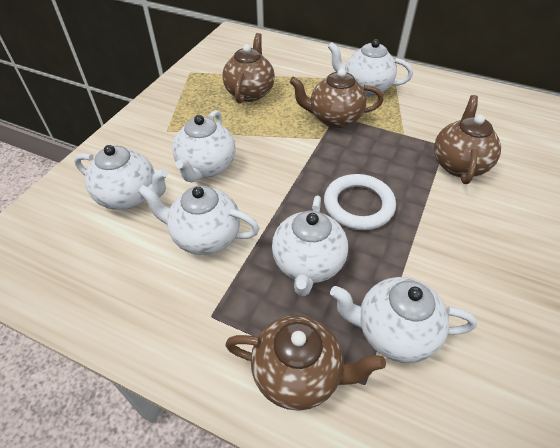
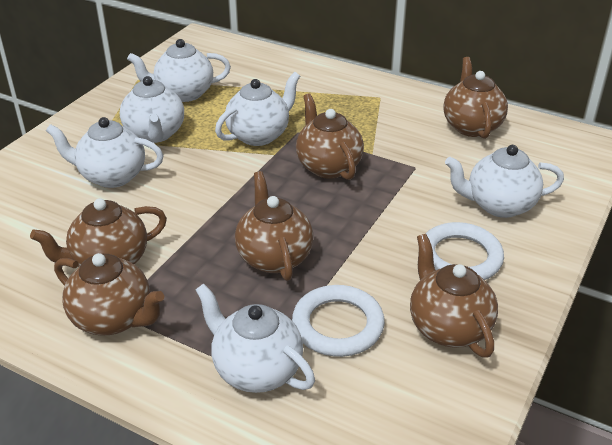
brown teapot: [222,33,275,104] [225,315,386,411] [290,68,384,128] [434,95,501,184] = 4 -> [30,198,167,266] [54,253,164,335] [235,171,313,281] [296,93,364,180] [410,234,498,358] [443,57,508,139] = 6
white ring: [324,174,396,230] = 1 -> [292,285,385,357] [425,222,504,280] = 2

